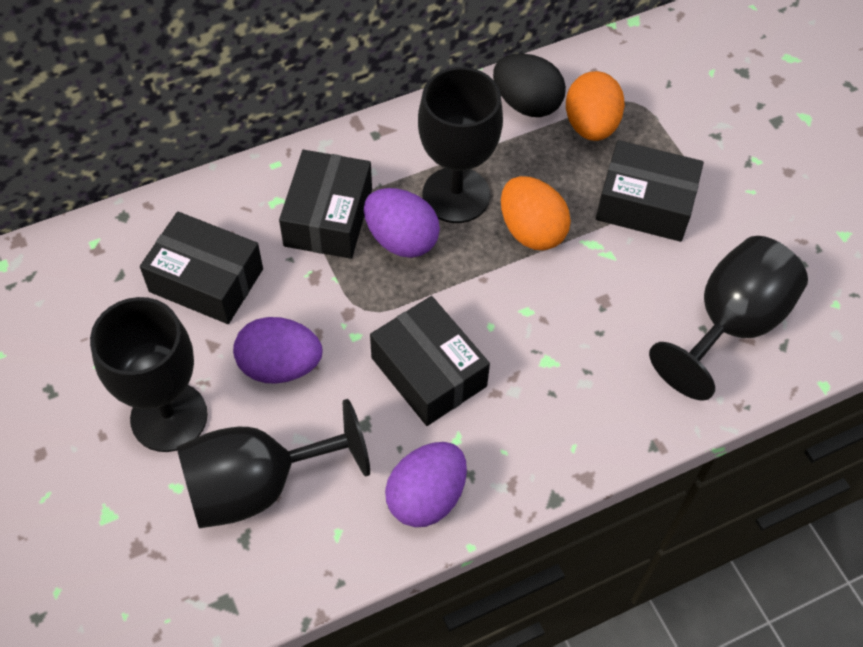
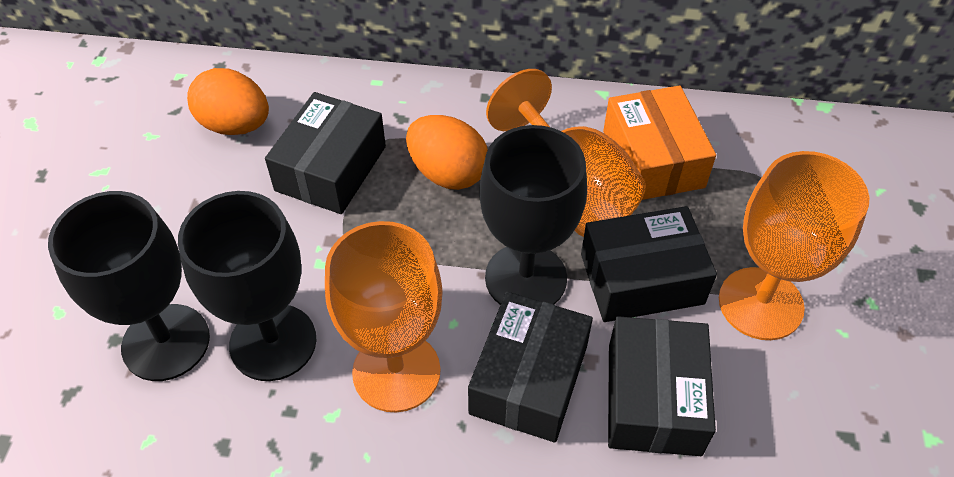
black egg: [493,53,566,117] = 1 -> none = 0
black goblet: [90,297,208,452] [177,399,370,529] [418,67,503,223] [649,236,808,401] = 4 -> [48,191,210,381] [178,191,316,381] [479,125,587,305] = 3
orange box: none = 0 -> [603,86,716,200] = 1
orange goblet: none = 0 -> [325,221,443,412] [486,69,646,237] [719,151,869,340] = 3
purple egg: [233,317,322,384] [364,188,440,258] [385,442,467,527] = 3 -> none = 0

